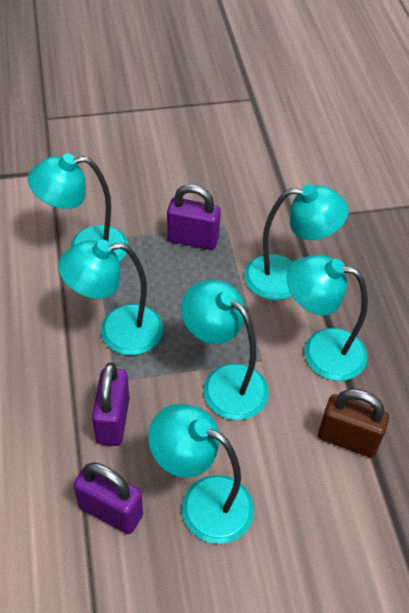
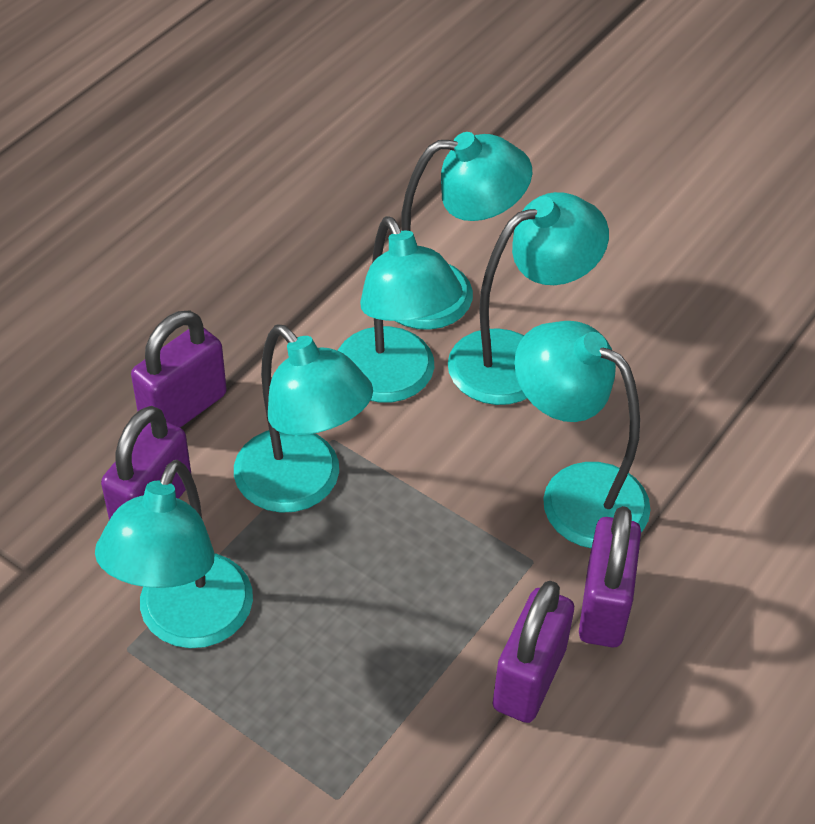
brown padlock: [318,389,389,457] = 1 -> none = 0
purple padlock: [73,462,143,534] [92,362,130,446] [167,184,221,250] = 3 -> [101,406,192,520] [131,310,227,428] [493,581,574,723] [579,506,641,647] = 4

